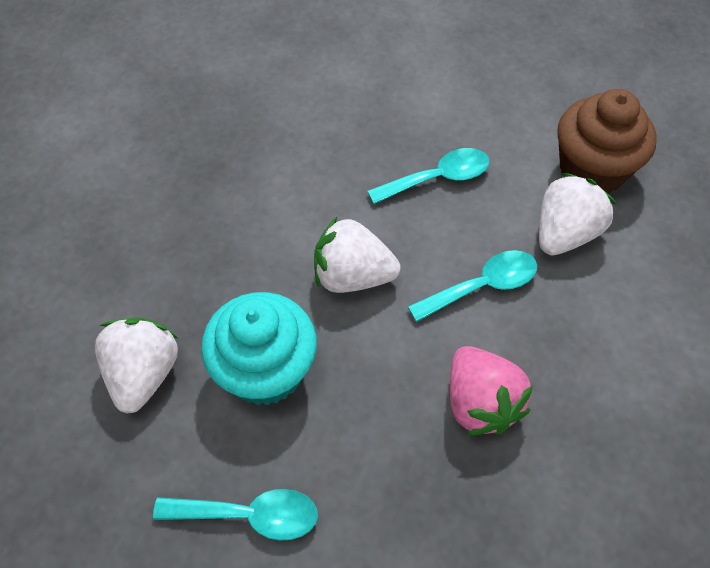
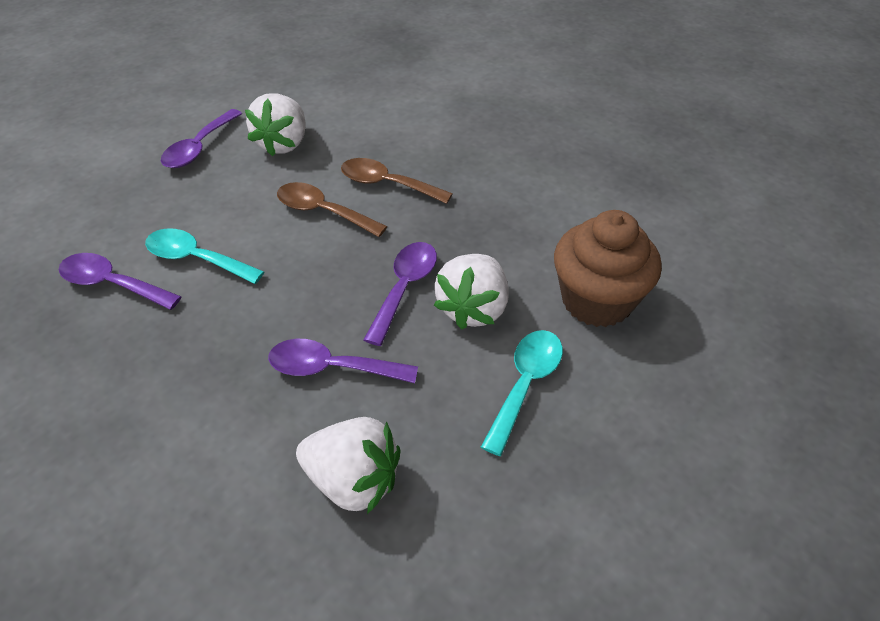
brown spoon: none = 0 -> [277,182,387,237] [341,158,453,204] = 2
pink strawberry: [450,346,533,435] = 1 -> none = 0
purple spoon: none = 0 -> [59,253,182,310] [161,109,242,168] [268,339,418,383] [363,242,437,346] = 4
turquoise cupcake: [201,292,317,406] = 1 -> none = 0
turquoise spoon: [153,489,318,541] [368,148,490,204] [408,250,537,322] = 3 -> [145,228,264,284] [481,330,563,456] = 2

